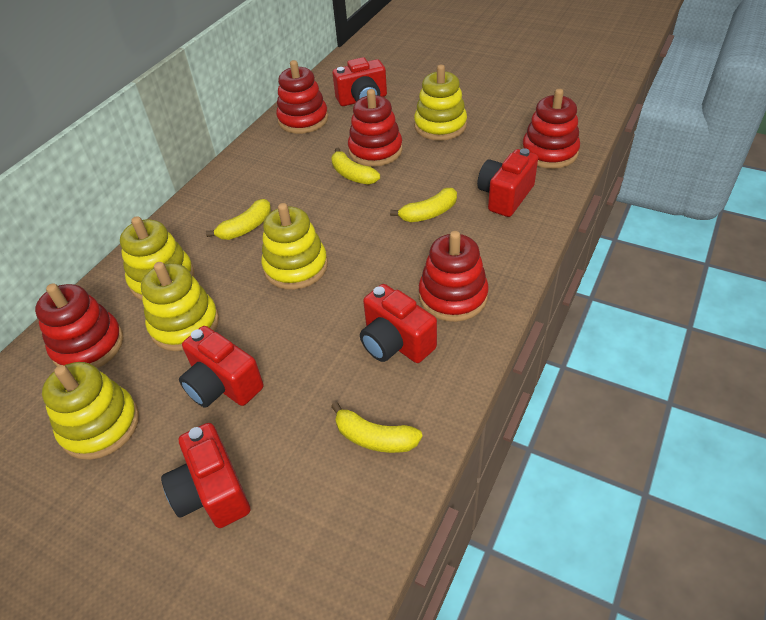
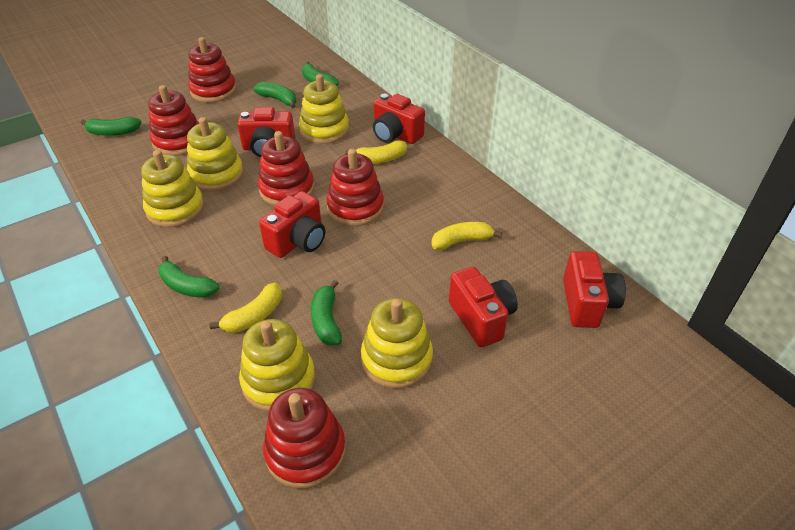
green banana: none = 0 -> [81,117,142,136] [158,256,220,298] [254,82,296,108] [302,62,339,86] [311,280,342,346] = 5
yellow banana: [206,199,271,240] [331,148,380,185] [331,402,423,453] [390,188,457,222] = 4 -> [209,283,282,333] [345,140,407,164] [431,222,502,250] = 3

